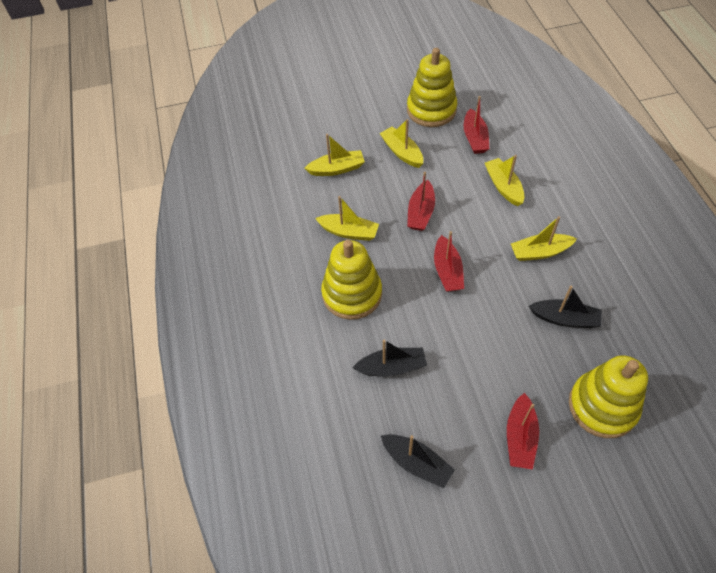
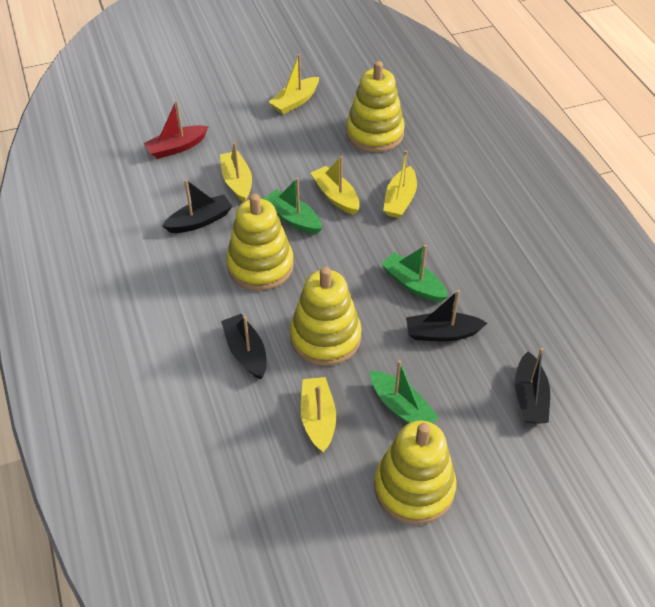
black boat: [353,340,427,377] [381,434,455,488] [529,286,602,328] = 3 -> [162,179,232,233] [221,314,267,379] [406,290,487,341] [515,348,550,424] = 4
green boat: none = 0 -> [263,178,322,234] [370,360,439,423] [381,245,448,302] = 3
red boat: [407,172,435,231] [434,231,464,292] [464,96,489,154] [507,393,539,470] = 4 -> [144,100,209,159] = 1
yellow stacking toy: [321,240,382,320] [407,48,457,127] [569,355,648,438] = 3 -> [226,194,294,291] [290,267,362,366] [346,61,405,152] [374,420,457,524] = 4

